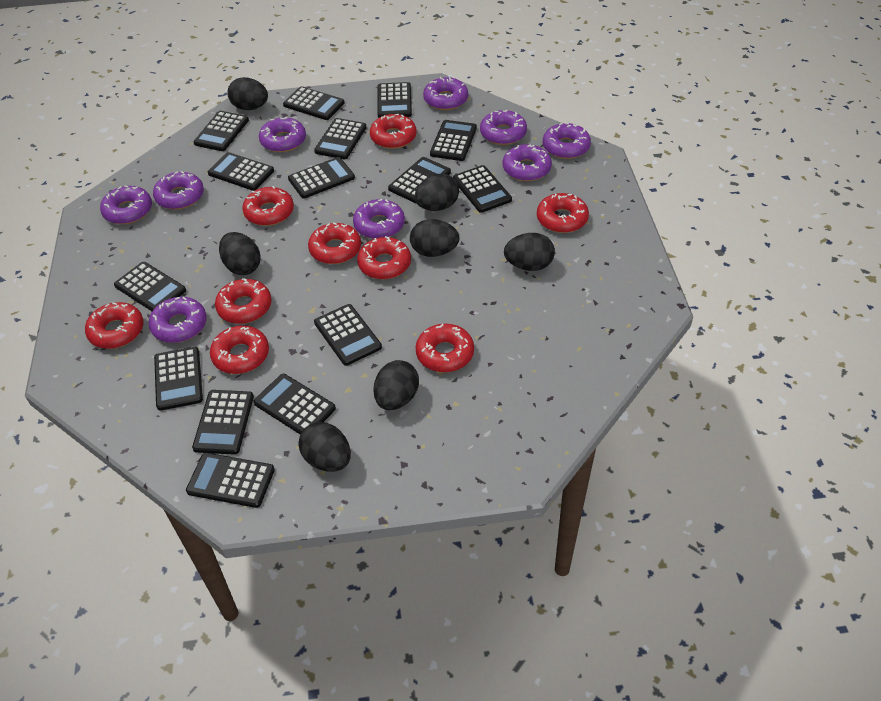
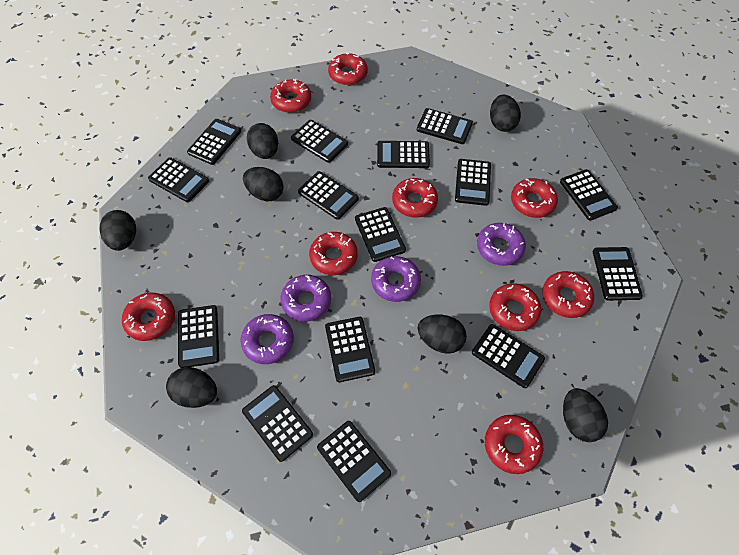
purple donut: [100,186,152,224] [149,297,207,343] [153,171,204,210] [259,117,306,152] [353,199,405,239] [423,76,468,110] [480,110,527,145] [503,144,552,181] [543,123,591,159] = 9 -> [240,314,294,364] [280,275,331,322] [371,256,421,302] [477,223,526,266] = 4

